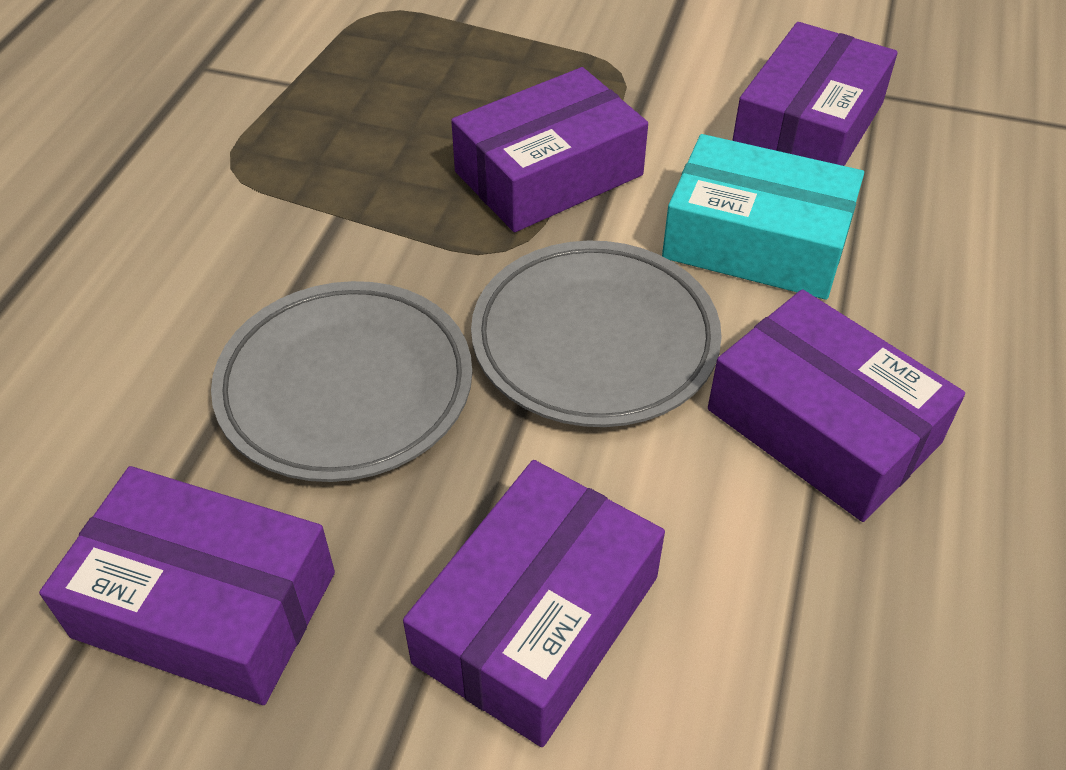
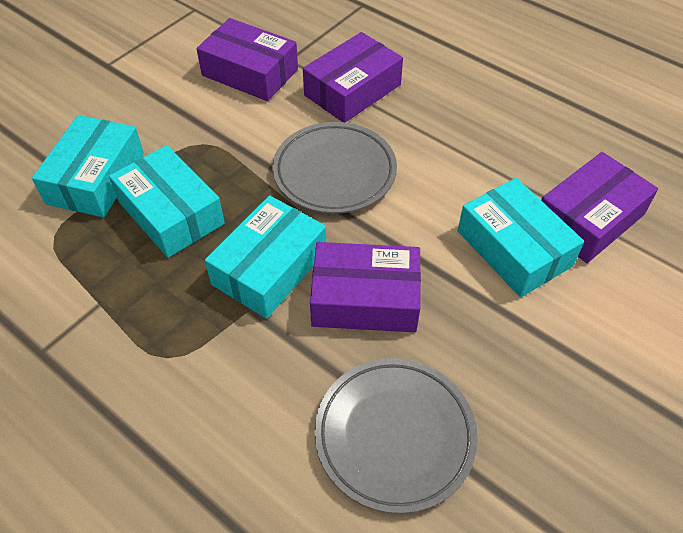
purple box: [39,466,335,705] [403,460,665,747] [451,67,648,232] [708,289,965,522] [732,22,898,166] = 5 -> [197,18,298,101] [303,32,403,122] [310,242,421,332] [541,152,658,263] = 4
turquoise box: [662,134,864,300] = 1 -> [32,115,144,218] [109,145,225,258] [205,196,326,319] [458,178,584,297] = 4

